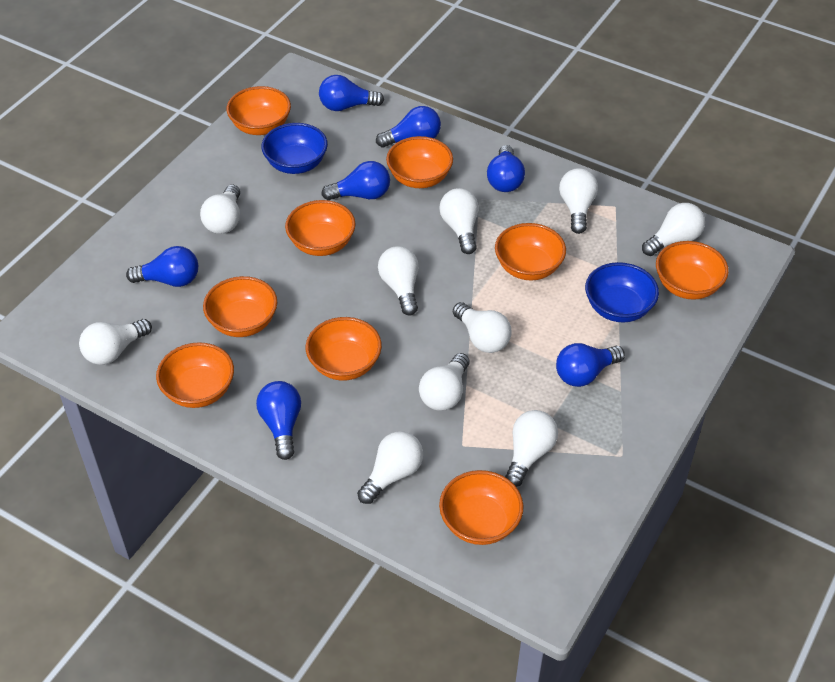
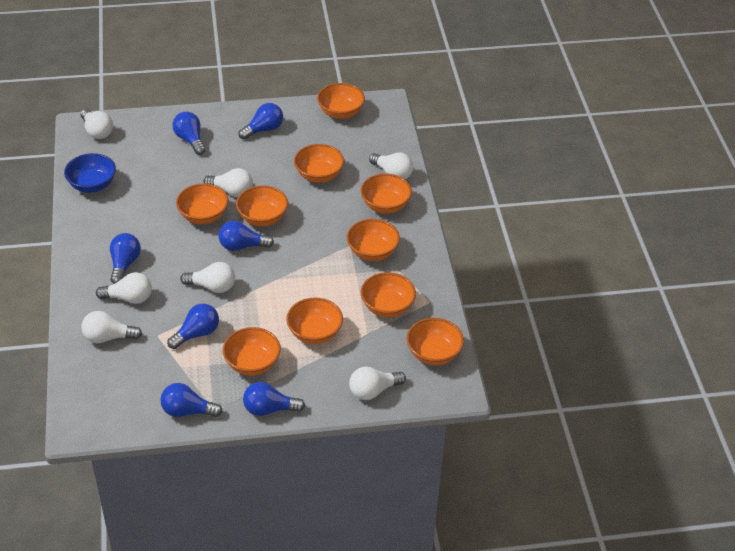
blue bowl: [261,123,328,174] [585,262,659,323] = 2 -> [64,153,116,193] = 1
orange bowl: [156,342,234,408] [203,276,277,337] [227,86,291,135] [285,200,356,256] [306,317,382,381] [386,136,453,188] [439,470,523,545] [495,223,566,280] [656,241,729,300] = 9 -> [176,184,228,224] [223,327,281,376] [236,185,288,226] [286,298,343,344] [294,144,344,183] [317,83,365,119] [347,219,400,261] [360,173,412,214] [361,272,416,317] [407,318,464,365] = 10
white light bulb: [79,319,152,365] [200,185,240,234] [357,431,423,504] [378,246,419,316] [419,353,470,411] [439,188,478,254] [453,302,512,353] [505,410,558,487] [559,168,598,234] [642,203,705,256] = 10 -> [81,109,113,139] [81,311,142,343] [96,272,152,304] [180,262,235,293] [204,168,253,197] [349,367,406,400] [369,152,413,179] = 7

